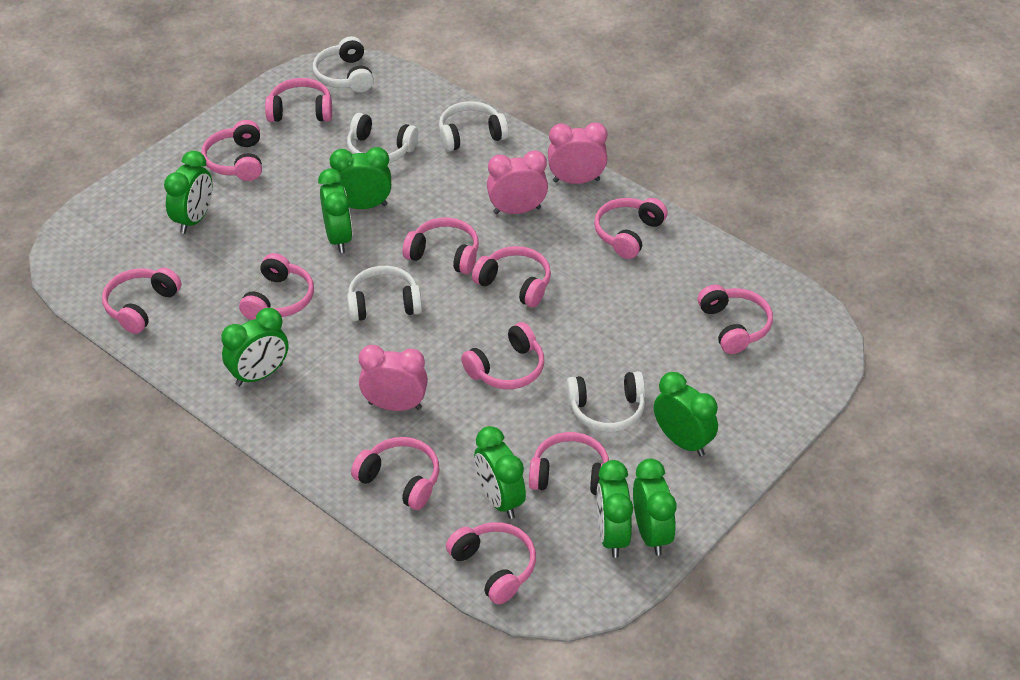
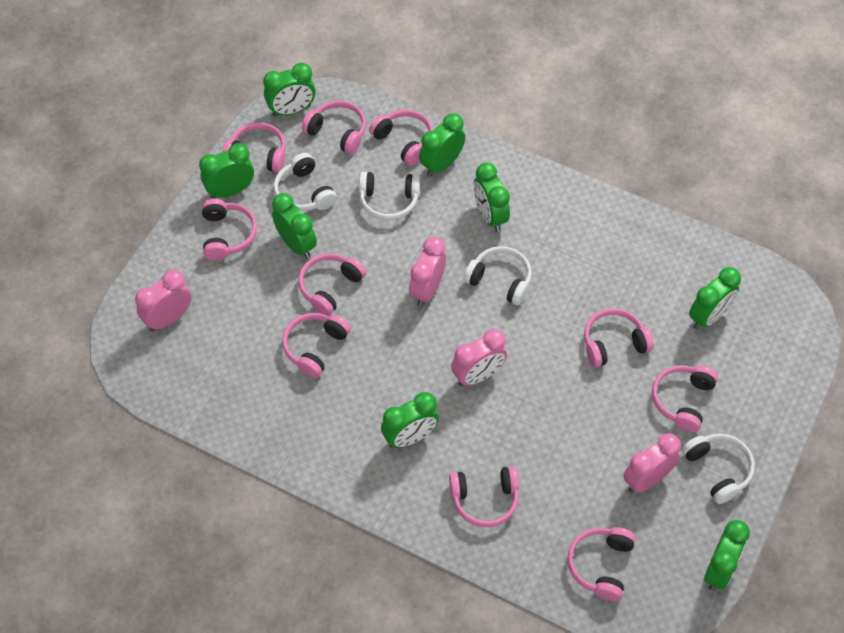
pink clock: [359,345,428,411] [487,150,548,214] [548,122,607,184] = 3 -> [135,270,192,331] [409,237,446,306] [451,329,507,386] [623,433,681,493] = 4
pink headphones: [102,268,182,334] [201,120,262,181] [239,253,314,320] [265,78,332,122] [351,437,439,510] [403,217,479,274] [446,522,536,604] [461,322,544,389] [472,246,551,307] [529,432,609,495] [594,198,668,259] [698,285,773,354] = 12 -> [202,198,257,261] [223,122,286,173] [282,313,351,378] [298,254,366,316] [302,100,366,154] [369,110,433,166] [449,466,519,527] [567,527,636,601] [584,308,654,368] [652,365,718,432] = 10
white headphones: [313,36,374,92] [347,113,418,163] [347,266,422,322] [439,101,509,152] [566,371,645,432] = 5 -> [274,153,337,211] [359,172,420,221] [463,246,532,305] [682,434,755,504] = 4

